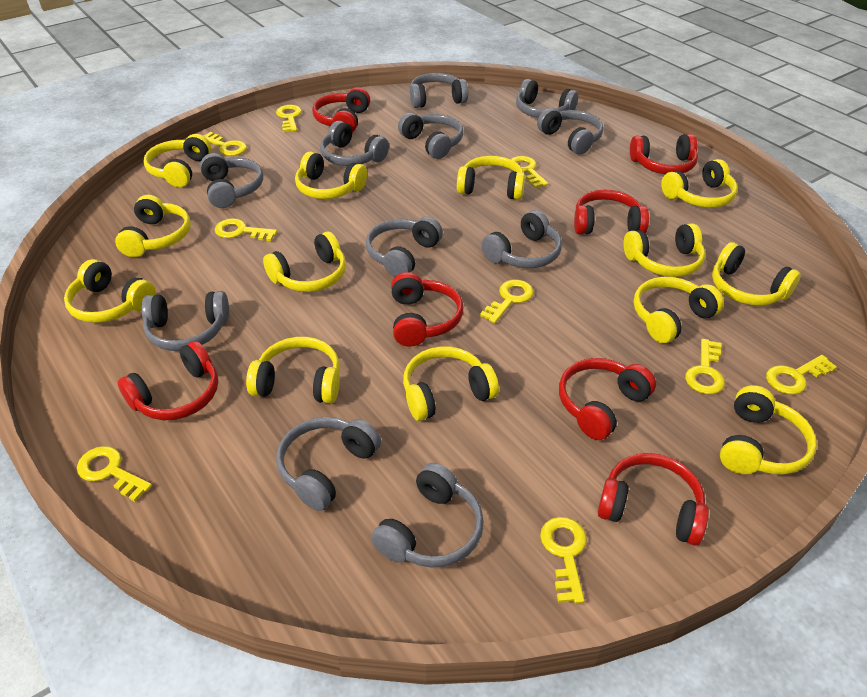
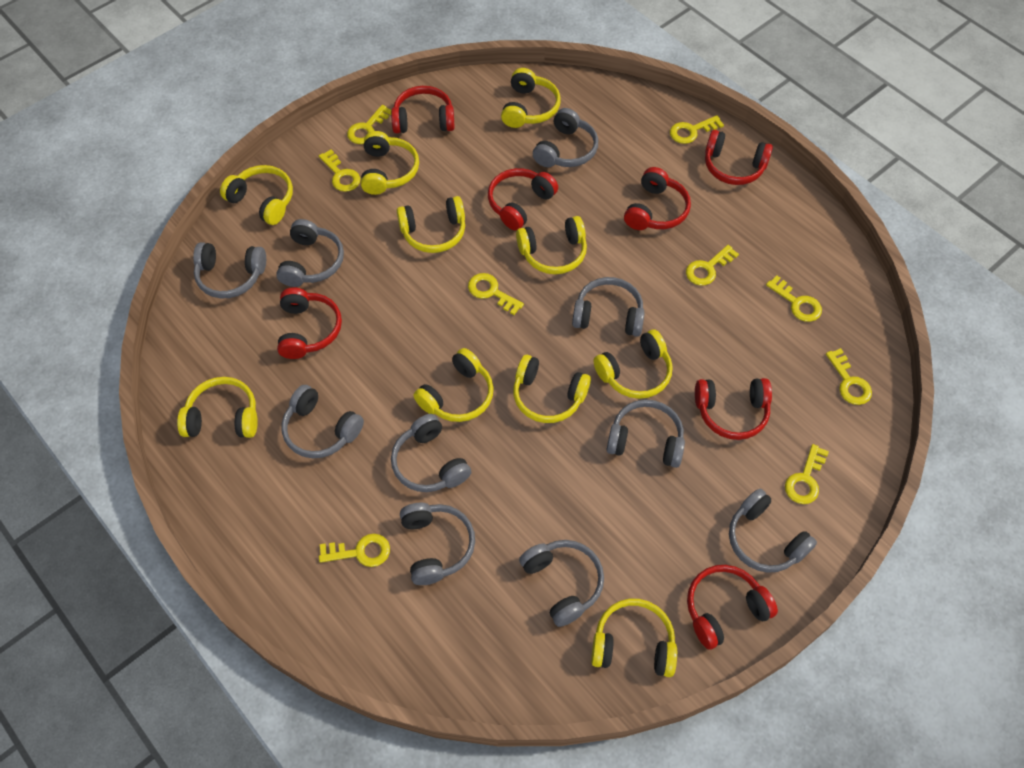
grey headphones: [141,291,229,351] [200,153,263,208] [276,417,381,511] [320,121,389,166] [366,217,443,277] [371,463,484,568] [398,113,463,159] [410,73,468,108] [481,210,562,268] [516,79,578,118] [537,108,603,155] = 11 -> [193,242,266,298] [276,219,344,287] [282,385,364,458] [391,414,471,492] [400,503,475,585] [519,540,604,627] [533,108,598,167] [572,277,645,337] [607,399,685,468] [729,489,817,573] = 10
yellow headphones: [64,259,156,323] [115,195,191,257] [144,134,211,187] [246,337,340,404] [263,231,346,292] [295,151,367,199] [403,347,499,421] [457,156,525,200] [624,223,705,277] [634,277,724,343] [661,159,738,208] [712,242,801,306] [720,385,817,475] = 13 -> [177,377,258,438] [220,165,293,225] [361,131,419,195] [397,196,465,253] [413,348,494,422] [501,68,561,128] [513,355,591,423] [516,216,587,274] [591,599,677,677] [594,330,673,399] = 10

